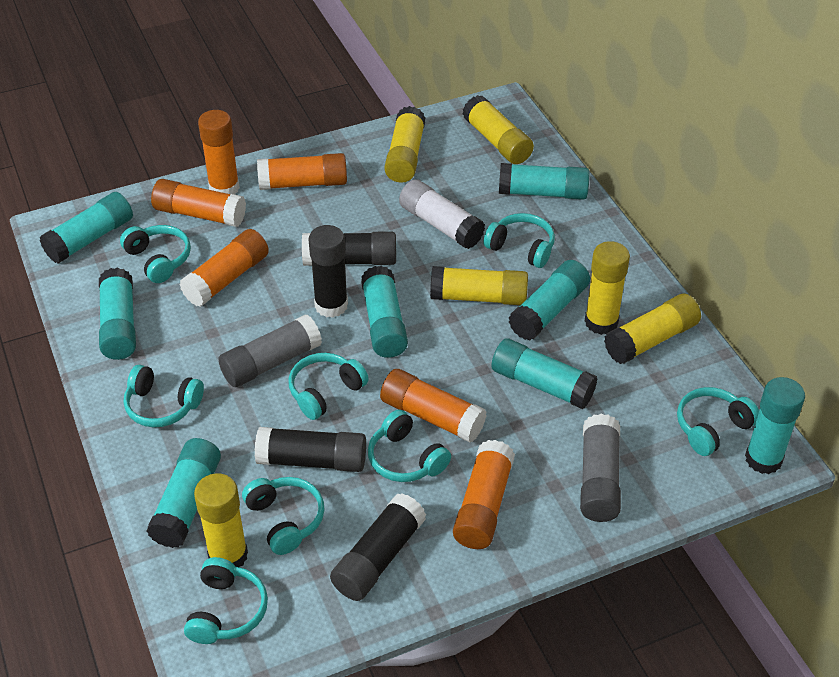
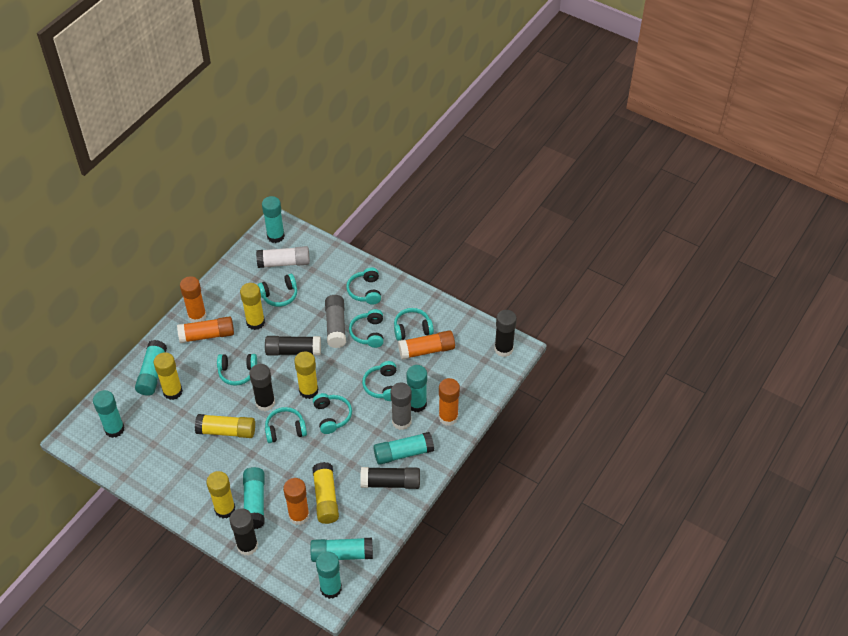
black glue stick: [255,427,366,472] [302,231,396,266] [309,225,348,318] [330,493,426,601] = 4 -> [229,508,258,556] [250,364,275,411] [265,336,321,356] [360,467,420,489] [494,310,517,357] = 5
orange glue stick: [151,179,246,227] [179,229,269,307] [198,110,240,194] [257,153,347,190] [380,369,487,443] [453,440,515,549] = 6 -> [177,316,234,343] [180,276,207,323] [283,478,310,525] [398,330,455,360] [439,378,460,426] = 5

